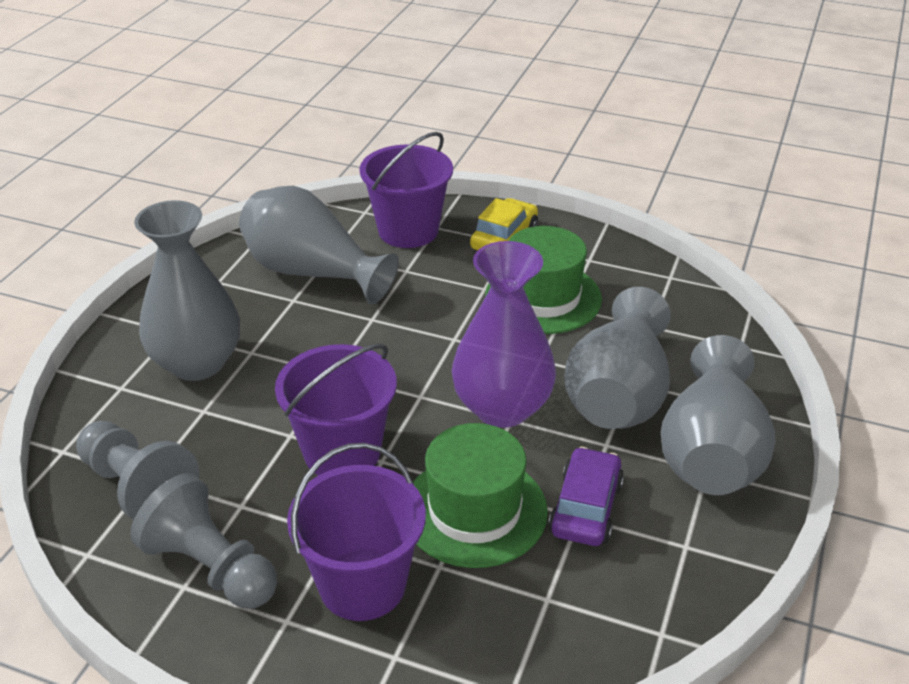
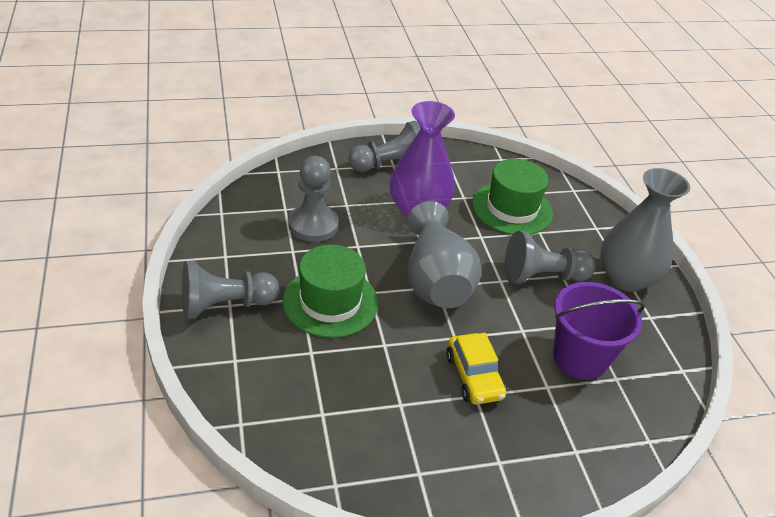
grey pawn: [76,421,200,520] [130,473,277,608] = 2 -> [182,261,280,319] [288,156,339,242] [348,121,420,172] [505,231,595,284] = 4
grey vase: [134,200,240,381] [239,186,399,305] [564,287,671,429] [661,335,776,495] = 4 -> [407,201,482,308] [600,168,690,292] = 2
purple bucket: [275,343,397,475] [287,443,426,621] [359,132,453,248] = 3 -> [553,282,645,380] = 1
purple car: [548,447,624,546] = 1 -> none = 0

